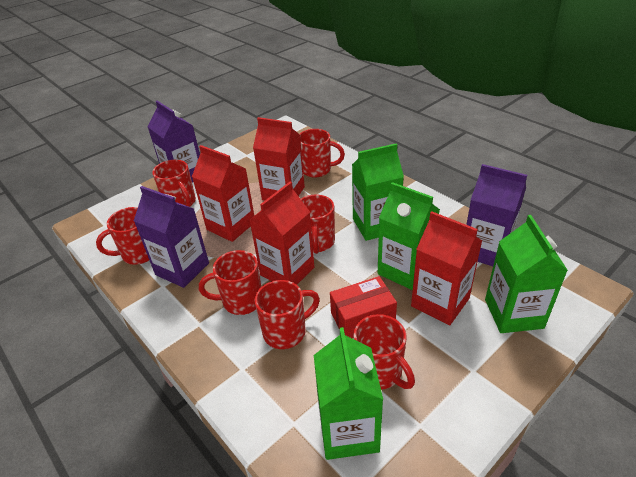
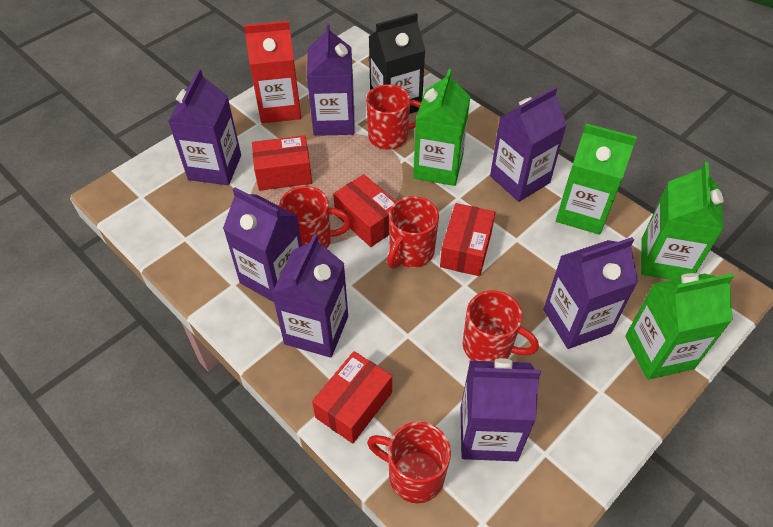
black carton: none = 0 -> [369,13,426,114] = 1
purple carton: [134,186,209,288] [147,101,200,182] [466,164,527,266] = 3 -> [168,69,241,185] [223,187,302,302] [271,234,348,358] [307,23,355,136] [460,358,541,461] [490,87,567,202] [543,237,638,349] = 7
red box: [330,276,397,338] = 1 -> [252,135,312,191] [312,351,392,444] [333,174,396,247] [440,203,496,276] = 4
red carton: [192,145,254,242] [250,182,314,285] [253,117,305,201] [411,211,482,325] = 4 -> [244,21,301,123] = 1
red mug: [96,207,149,265] [152,160,196,207] [199,250,262,315] [255,280,320,349] [300,129,345,178] [301,195,335,254] [353,314,415,390] = 7 -> [279,186,351,248] [366,84,421,150] [367,422,451,503] [387,196,439,269] [463,290,539,361] = 5

